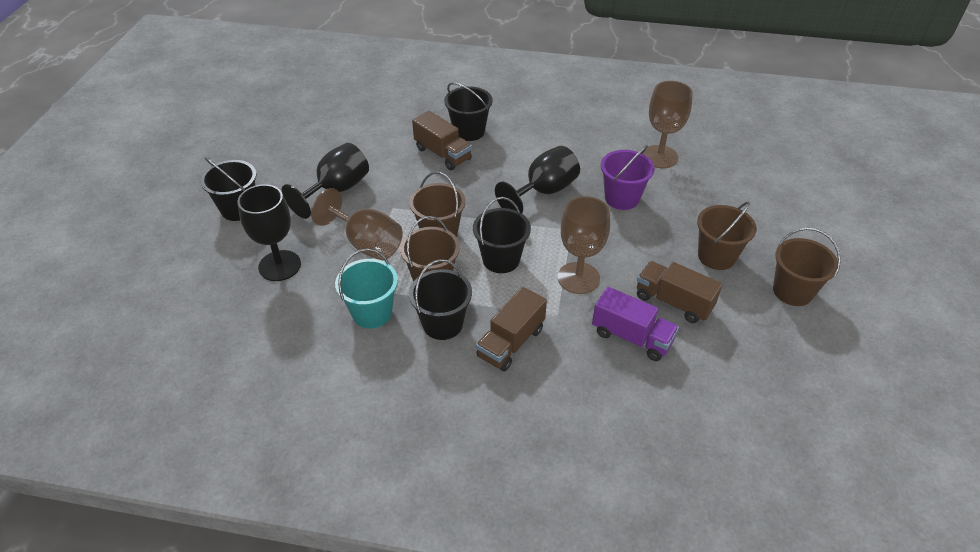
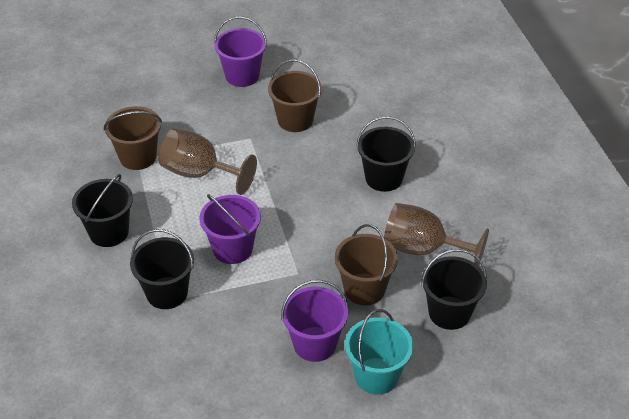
black goblet: [237,184,301,281] [282,143,369,219] [495,146,580,213] = 3 -> none = 0
brown bucket: [400,216,460,281] [409,171,465,237] [697,202,757,270] [773,228,841,306] = 4 -> [104,106,162,170] [268,59,322,132] [335,224,398,306] = 3
brown goblet: [311,188,403,260] [558,196,610,294] [643,81,693,168] = 3 -> [158,128,257,195] [384,203,489,266] = 2
brown truck: [412,111,472,170] [476,287,547,372] [637,261,723,323] = 3 -> none = 0
purple bucket: [601,145,655,210] = 1 -> [199,194,261,264] [214,16,267,87] [281,280,348,362] = 3
purple truck: [592,287,679,361] = 1 -> none = 0

